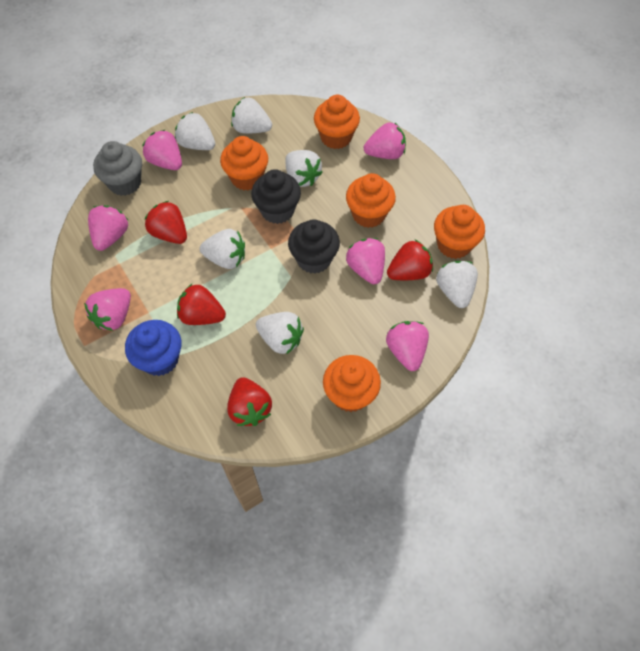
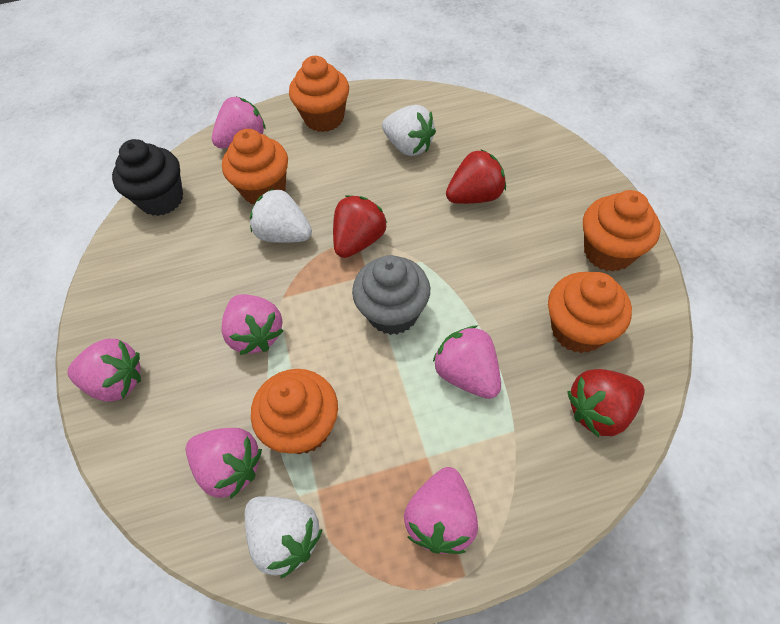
black cupcake: [251,169,301,224] [288,220,340,274] = 2 -> [112,139,183,216] = 1
blue cupcake: [125,320,182,376] = 1 -> none = 0
red strawberry: [145,201,187,244] [177,284,226,325] [227,377,272,426] [387,240,433,280] = 4 -> [333,195,387,258] [446,150,506,204] [567,369,645,438] = 3
white strawberry: [175,112,215,150] [200,229,245,269] [231,97,272,133] [256,312,304,355] [285,150,323,187] [436,261,478,308] = 6 -> [245,496,323,579] [250,188,312,243] [382,105,436,156] = 3

